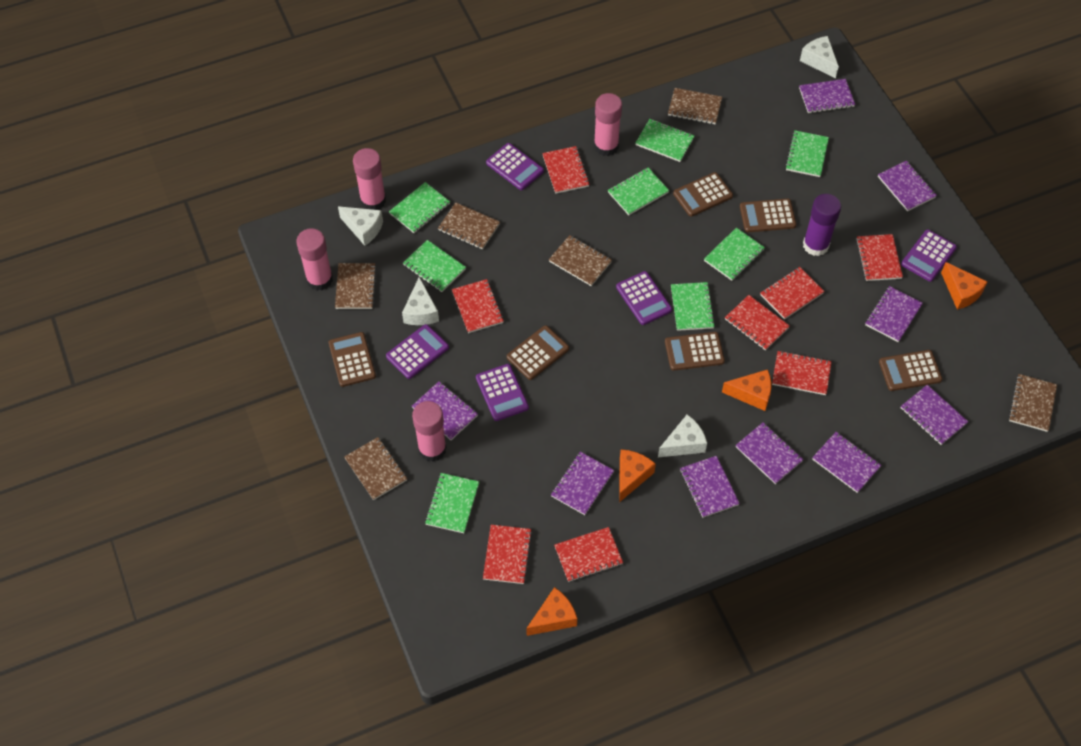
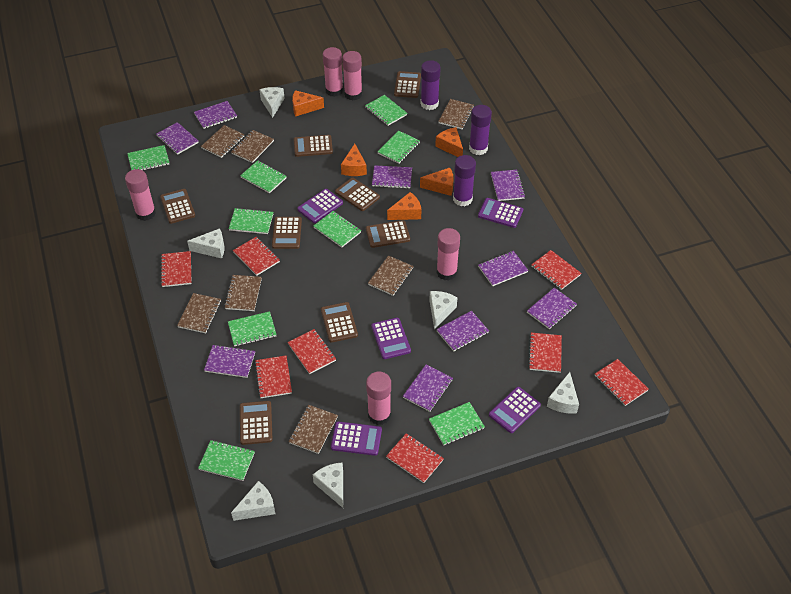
brown calculator: [329,332,376,387] [507,325,569,380] [665,332,725,371] [673,172,733,217] [740,198,796,232] [879,350,942,391] = 6 -> [160,189,195,224] [240,401,273,445] [272,217,302,249] [294,135,333,157] [321,302,358,343] [335,177,380,211] [366,220,410,248] [394,71,421,98] = 8
brown notebook: [335,263,377,309] [344,437,407,500] [438,202,500,250] [549,235,612,286] [668,88,722,124] [1009,374,1057,432] = 6 -> [177,293,221,333] [201,125,245,158] [224,275,262,311] [231,130,274,163] [289,405,338,454] [368,255,414,296] [438,99,474,129] = 7
green notebook: [389,182,450,233] [403,240,466,292] [425,473,479,533] [608,168,669,215] [636,119,694,162] [671,282,715,331] [704,228,765,281] [785,130,829,177] = 8 -> [127,145,169,171] [198,440,255,481] [228,311,277,346] [229,208,273,234] [240,160,287,193] [314,211,361,248] [365,95,407,126] [377,131,420,164] [429,402,485,446] = 9
orange cheese: [526,587,577,636] [619,449,656,502] [722,369,771,411] [941,262,988,310] = 4 -> [292,90,324,117] [341,144,367,176] [387,192,421,220] [420,168,454,196] [435,127,463,157] = 5
pink glue stick: [296,228,333,291] [353,148,386,210] [412,401,447,462] [594,93,622,156] = 4 -> [125,169,156,221] [323,47,343,97] [342,51,362,101] [366,372,391,425] [437,228,460,281] = 5
purple glue stick: [803,194,841,256] = 1 -> [421,60,441,110] [453,155,476,206] [469,105,492,155] = 3
white cheese: [338,206,383,246] [402,277,439,325] [658,414,707,457] [800,36,839,79] = 4 -> [187,228,224,259] [231,481,275,521] [259,87,285,118] [313,463,343,508] [429,291,458,330] [547,372,579,414] = 6

